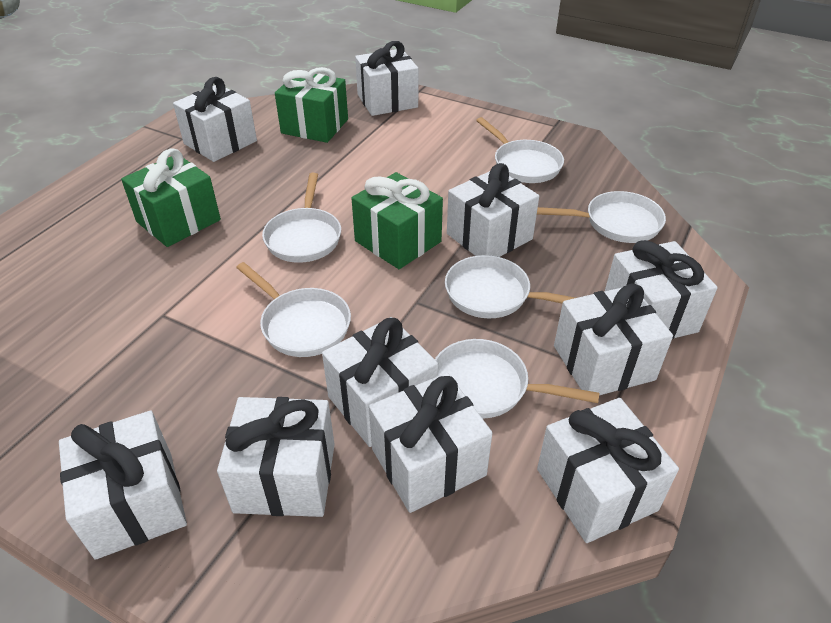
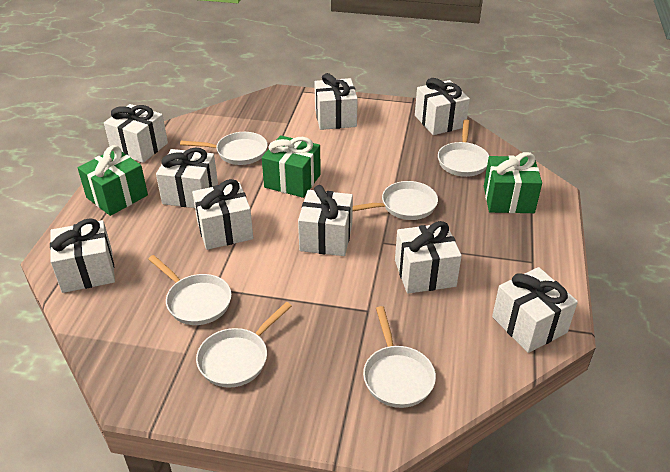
white gift: [59,410,187,560] [173,77,257,162] [217,397,335,517] [322,317,438,447] [355,41,418,116] [369,373,492,513] [447,163,539,257] [537,398,679,543] [554,284,673,395] [605,240,718,339] = 10 -> [50,218,115,293] [104,104,168,163] [156,148,218,208] [192,179,253,250] [298,185,353,256] [314,73,358,130] [395,221,462,294] [415,78,470,135] [492,267,578,353] = 9

